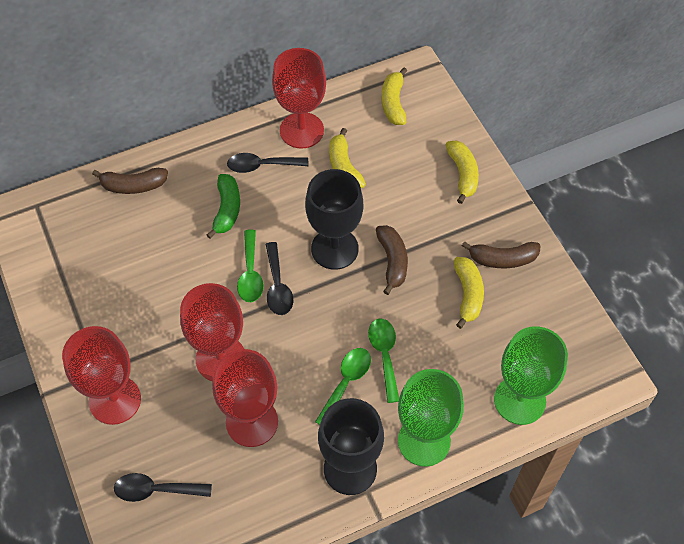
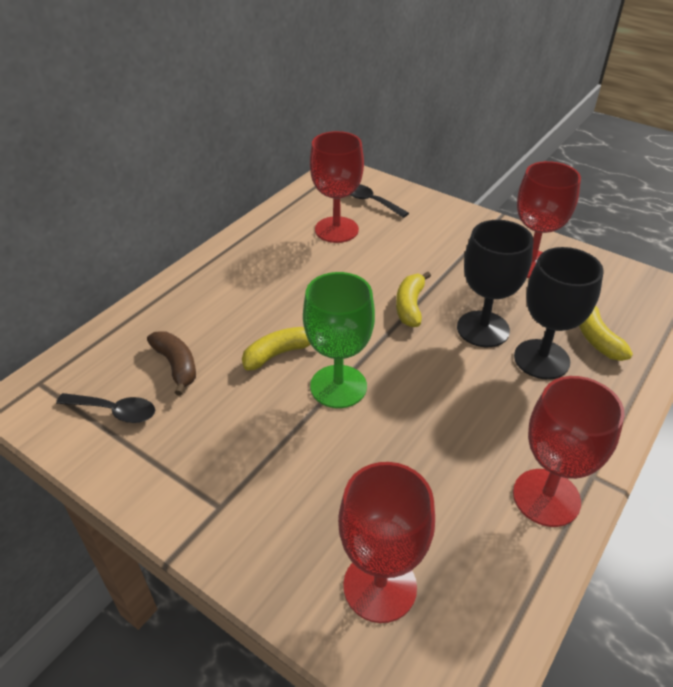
black spoon: [114,473,212,502] [227,153,309,173] [265,242,293,315] = 3 -> [56,393,155,423] [351,184,409,218] = 2
brown banana: [92,168,168,194] [376,225,408,295] [462,241,541,268] = 3 -> [147,331,196,396] = 1
green banana: [207,174,240,239] = 1 -> none = 0
green goblet: [398,369,464,467] [494,326,568,425] = 2 -> [303,272,375,408] = 1
green spoon: [237,229,264,302] [315,348,371,425] [368,318,399,403] = 3 -> none = 0
yellow banana: [329,128,366,188] [382,67,407,125] [446,140,479,204] [454,257,484,329] = 4 -> [242,327,311,370] [396,272,431,327] [579,306,633,361] = 3

